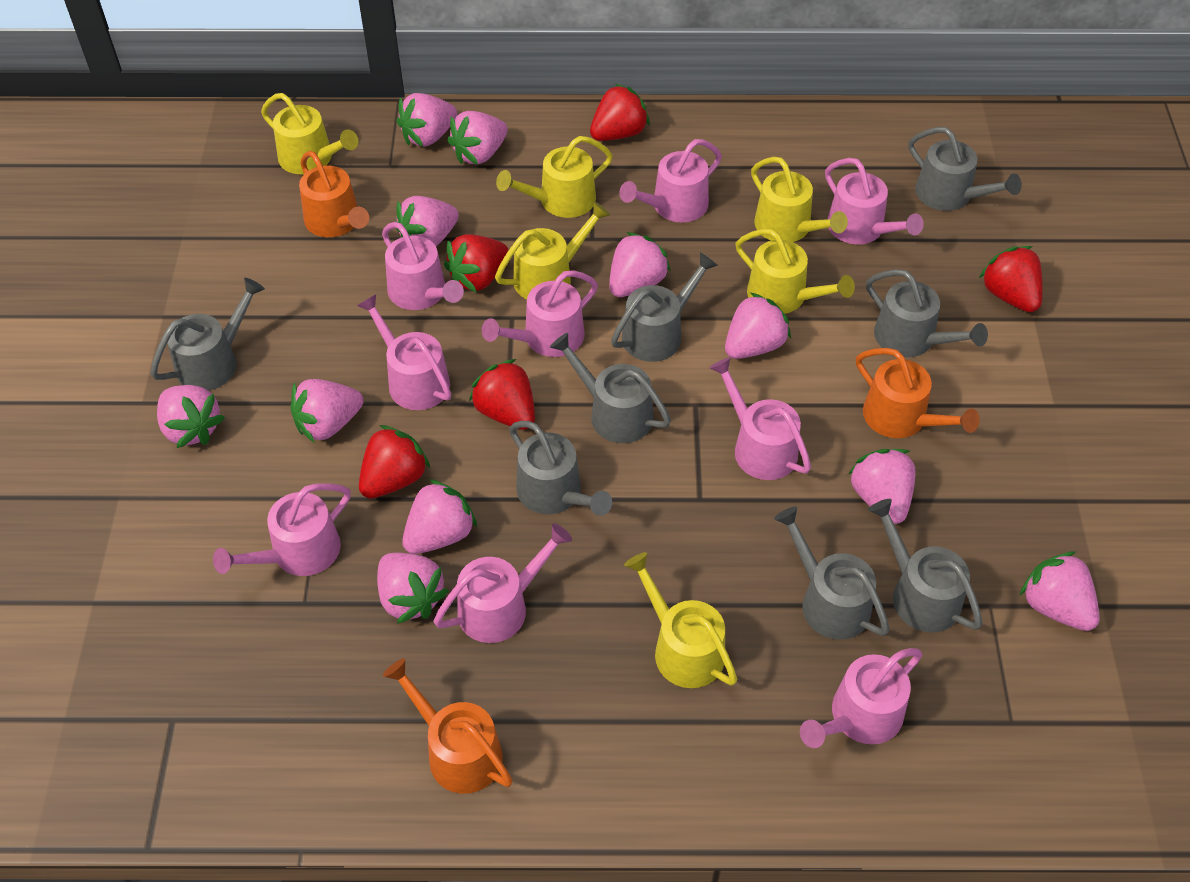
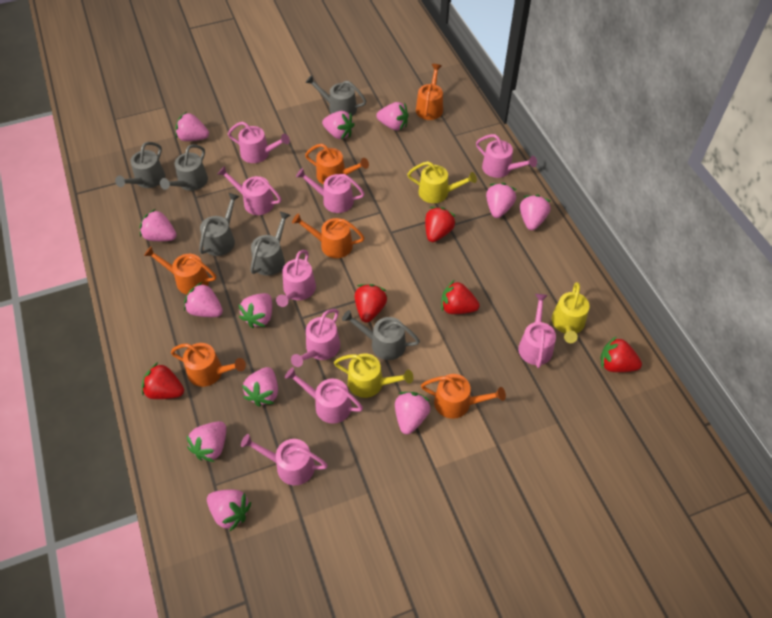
grey watering can: [150,278,265,391] [509,421,612,516] [550,333,671,443] [611,253,718,362] [774,507,890,640] [866,269,988,357] [868,499,982,633] [909,127,1022,211] = 8 -> [115,142,165,188] [160,144,208,191] [199,193,240,256] [250,212,291,276] [305,75,366,116] [342,310,420,360] = 6
orange watering can: [299,151,369,237] [383,658,513,794] [856,348,980,438] = 3 -> [144,246,216,294] [171,343,246,387] [292,213,365,258] [305,144,369,185] [416,64,443,120] [421,374,506,419] = 6
pink strawberry: [157,385,225,448] [290,379,363,443] [377,553,449,624] [395,196,459,246] [396,93,457,147] [402,479,477,554] [448,111,508,165] [609,232,671,297] [725,293,791,359] [848,449,916,524] [1020,551,1100,631] = 11 -> [139,209,177,241] [176,112,209,141] [184,282,223,317] [186,421,226,462] [207,489,251,531] [238,293,272,328] [242,367,278,407] [322,111,355,139] [376,102,409,130] [395,392,430,435] [486,183,516,218] [520,195,550,230] = 12
yellow watering can: [261,93,358,174] [495,201,610,299] [496,136,613,218] [624,552,737,688] [736,229,855,314] [751,157,848,242] = 6 -> [334,353,413,398] [407,161,477,203] [552,282,589,343] = 3

